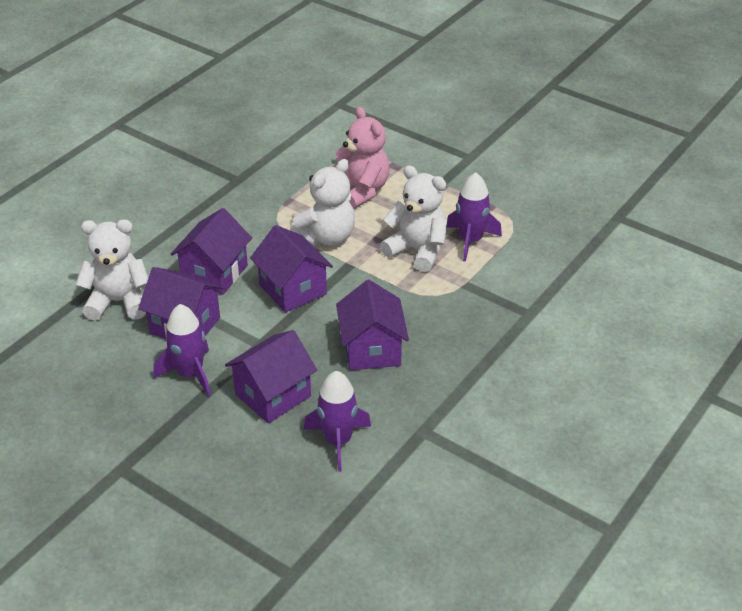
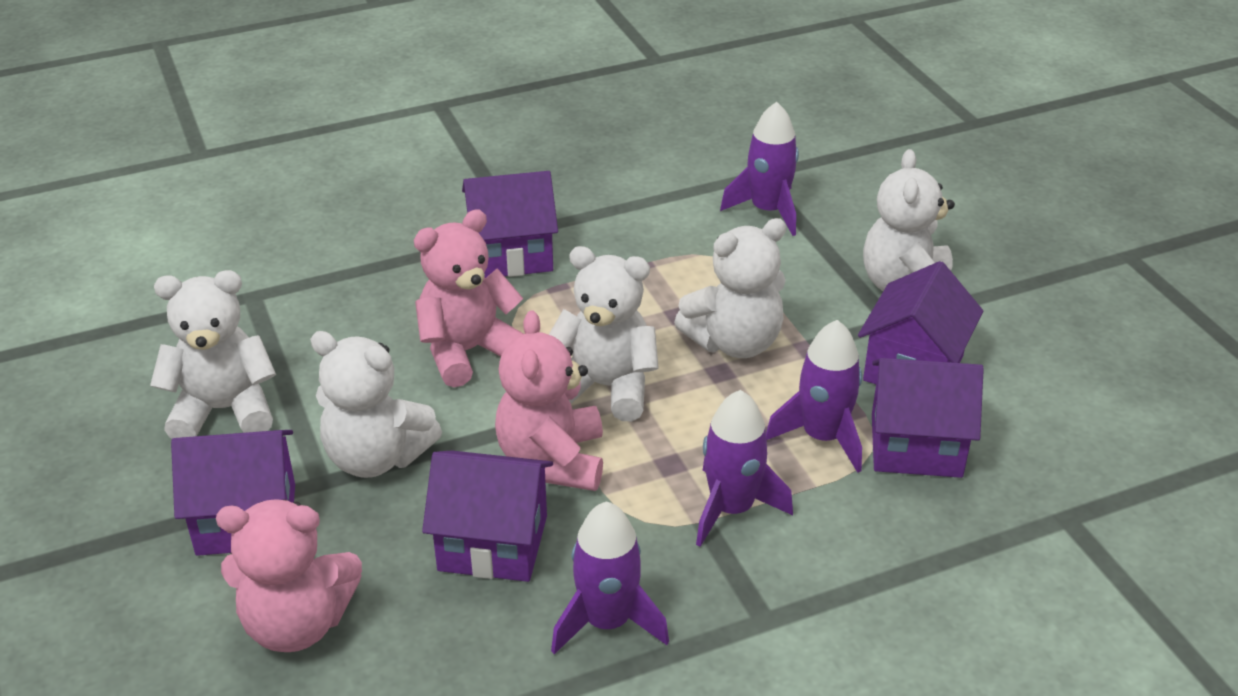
pink teddy bear: [335,107,390,209] = 1 -> [216,499,362,652] [414,209,524,387] [495,311,603,491] = 3
purple rocket: [153,304,211,396] [304,371,371,472] [447,172,502,262] = 3 -> [551,501,669,655] [696,390,793,547] [720,102,799,236] [766,320,862,473] = 4
white teddy bear: [76,219,148,321] [290,159,355,246] [380,165,447,272] = 3 -> [150,270,276,439] [310,331,442,478] [549,246,659,421] [674,218,786,358] [863,149,955,291] = 5

